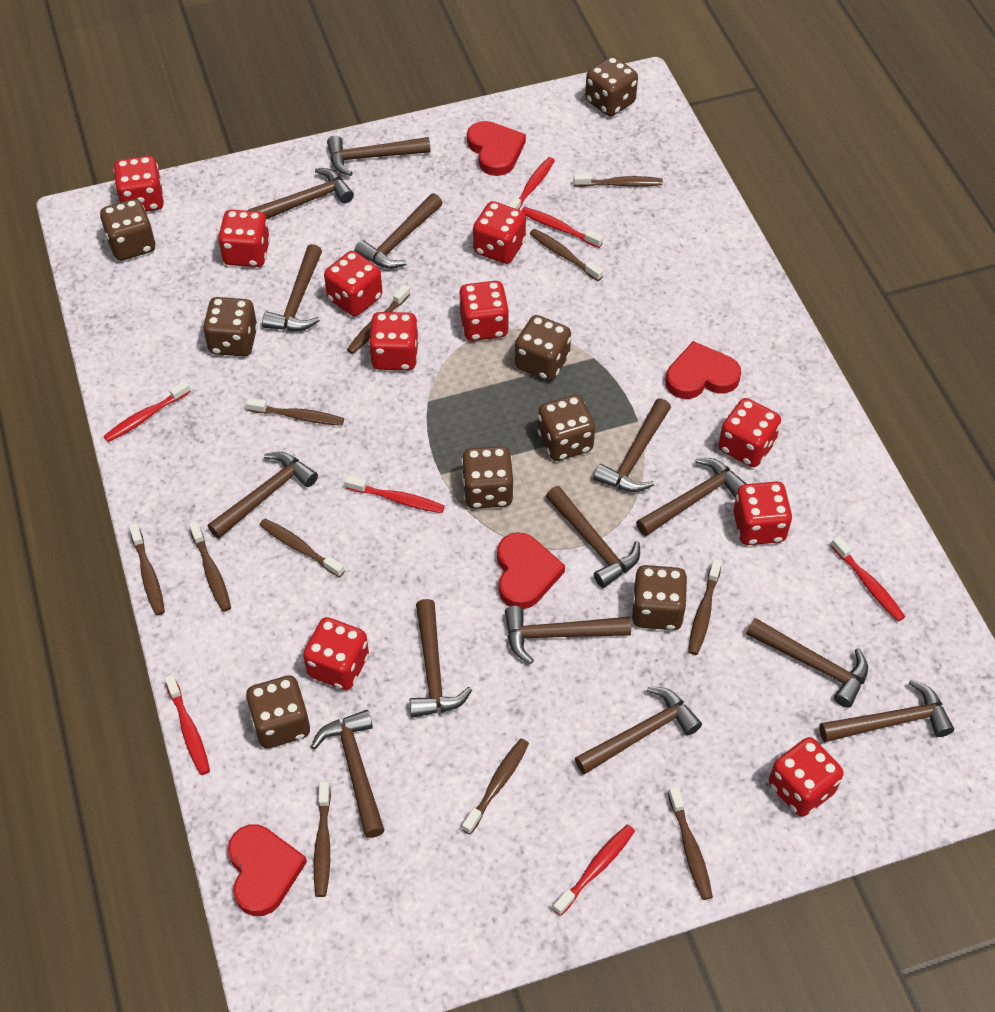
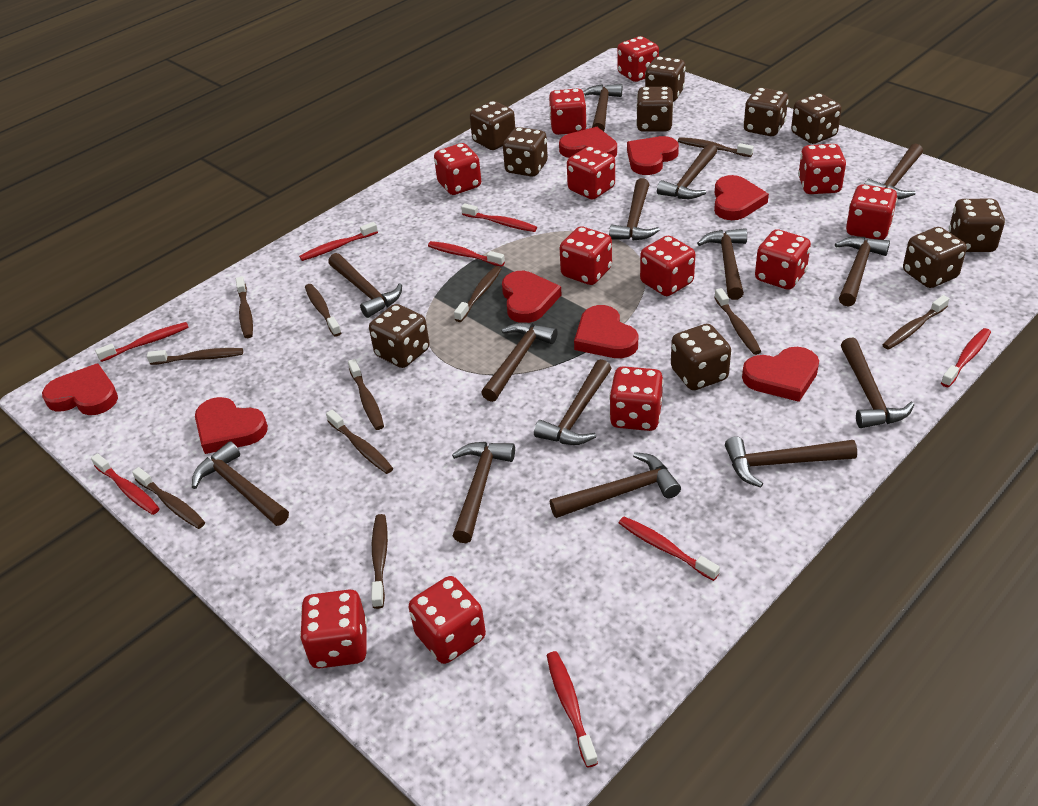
brown dice: [100,199,156,261] [203,297,258,356] [246,675,310,748] [462,446,514,509] [515,315,571,381] [538,395,595,461] [585,56,638,117] [632,565,688,630] = 8 -> [369,304,430,368] [470,101,515,150] [503,127,548,177] [636,87,674,132] [645,57,686,102] [671,324,731,390] [743,88,788,136] [791,93,842,144] [903,227,967,288] [949,199,1005,252] = 10
red dice: [113,156,164,212] [218,210,270,267] [303,617,369,690] [324,251,382,316] [369,312,419,370] [459,281,509,341] [473,201,526,264] [719,398,781,467] [734,481,793,545] [769,737,843,817] = 10 -> [300,589,367,669] [409,576,486,664] [434,143,481,195] [549,88,587,135] [560,226,612,285] [567,146,615,199] [609,366,664,431] [617,36,659,82] [640,236,695,296] [755,229,811,290] [798,144,846,194] [846,184,898,240] = 12
red heart: [228,824,307,916] [467,121,526,176] [497,532,565,609] [666,341,741,399] = 4 -> [42,363,118,415] [195,397,268,454] [502,271,562,323] [559,127,617,158] [574,305,638,358] [627,136,679,175] [714,175,769,220] [742,347,819,402] = 8
red toothbrush: [103,380,191,442] [165,674,210,775] [345,476,445,513] [508,157,555,210] [521,207,603,248] [553,825,635,916] [831,536,905,622] = 7 -> [91,453,160,515] [95,322,189,362] [299,222,378,261] [428,241,505,267] [461,203,537,232] [547,651,598,768] [619,517,720,581] [941,328,991,387] = 8

